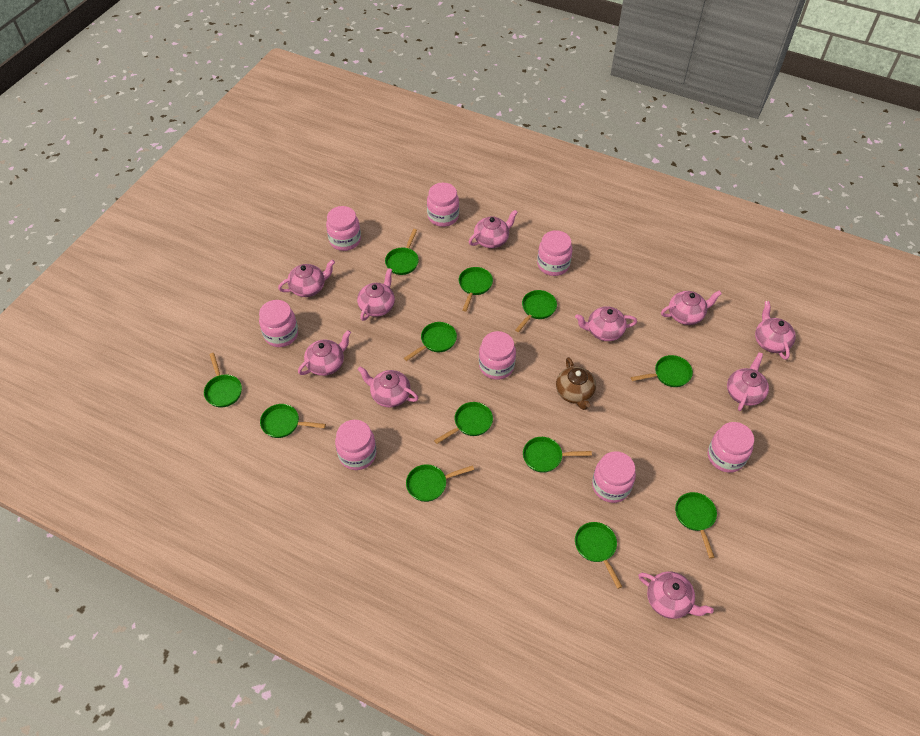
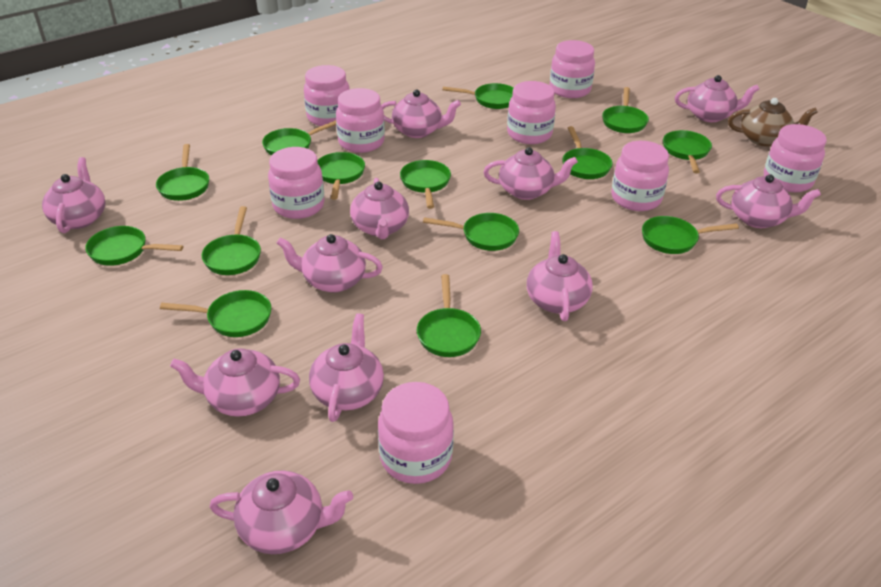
green pan: [204,353,242,408] [260,404,326,438] [385,229,419,275] [404,322,457,361] [406,464,474,502] [434,402,493,444] [459,267,493,312] [515,290,557,332] [523,437,592,473] [575,522,622,589] [631,355,693,387] [675,492,717,559] = 12 -> [85,226,183,266] [156,144,209,201] [160,290,271,337] [202,206,261,275] [262,120,336,155] [317,152,365,200] [400,160,451,209] [417,274,481,357] [423,213,519,251] [443,83,513,109] [563,126,613,179] [602,87,649,133] [642,216,739,254] [663,130,712,173] = 14
pink teapot: [278,259,335,297] [298,330,351,376] [357,268,395,321] [358,366,419,407] [469,210,518,248] [575,306,637,341] [638,571,714,619] [661,290,722,325] [727,352,769,411] [755,301,796,360] = 10 -> [42,157,105,233] [170,348,300,417] [210,471,353,554] [277,234,383,293] [309,313,384,422] [350,178,409,239] [381,90,461,138] [484,147,578,200] [527,231,593,321] [675,75,759,122] [716,174,821,228] = 11

